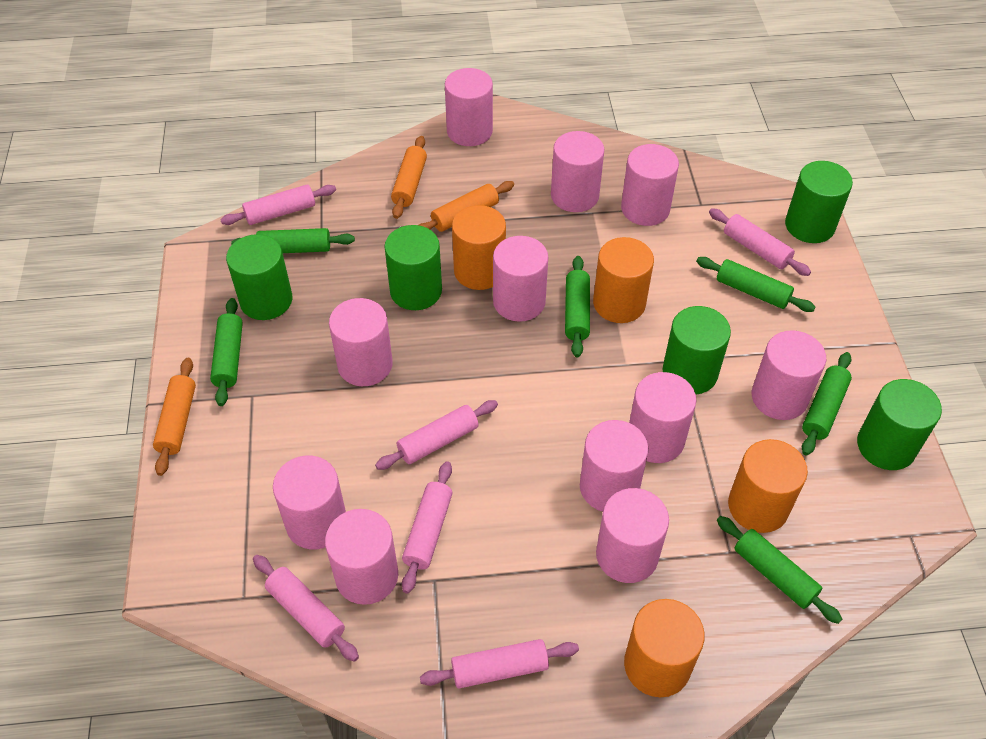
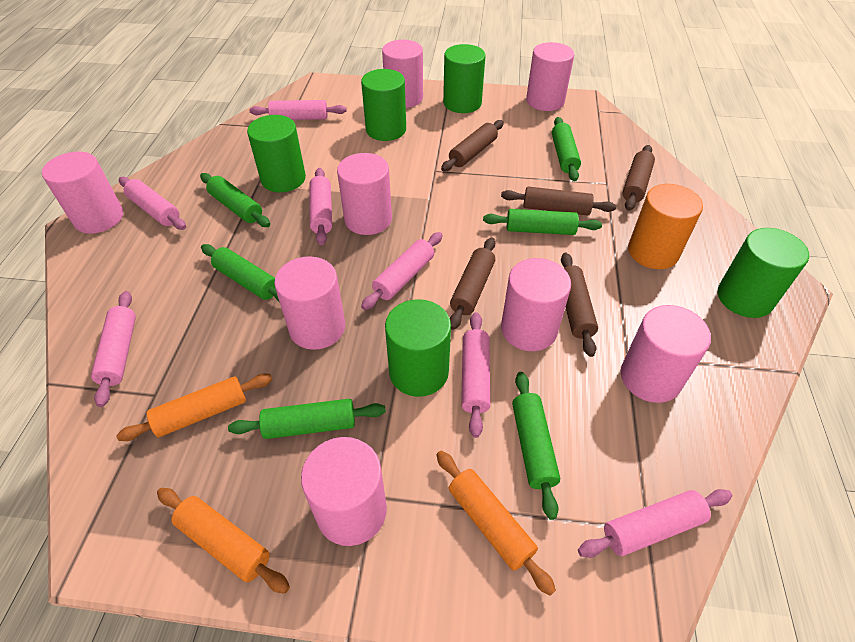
brown rolling pin: none = 0 -> [441,120,504,171] [450,237,495,330] [501,186,616,216] [561,253,598,357] [623,145,655,211] = 5
orange cylinder: [452,205,506,290] [593,237,654,323] [624,599,705,697] [728,439,808,533] = 4 -> [628,184,703,269] = 1
pink cylinder: [273,456,346,549] [325,509,398,605] [329,298,393,386] [445,68,493,146] [493,236,548,322] [551,131,604,212] [580,420,648,512] [596,488,669,583] [621,144,679,226] [629,372,696,463] [752,330,826,420] = 11 -> [42,152,123,234] [274,256,345,350] [301,437,387,546] [337,153,392,235] [382,40,423,108] [501,258,571,351] [526,42,574,111] [621,305,711,403] = 8
pink rolling pin: [220,185,336,225] [253,555,359,662] [375,400,498,470] [402,461,452,594] [420,639,579,688] [709,208,811,276] = 6 -> [91,291,136,407] [119,177,186,230] [249,100,347,120] [309,168,332,245] [361,232,443,310] [461,312,490,438] [578,489,732,558] = 7

